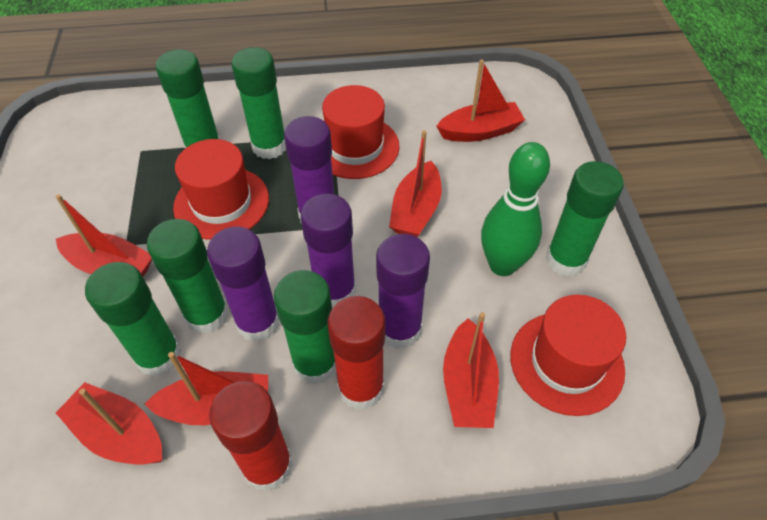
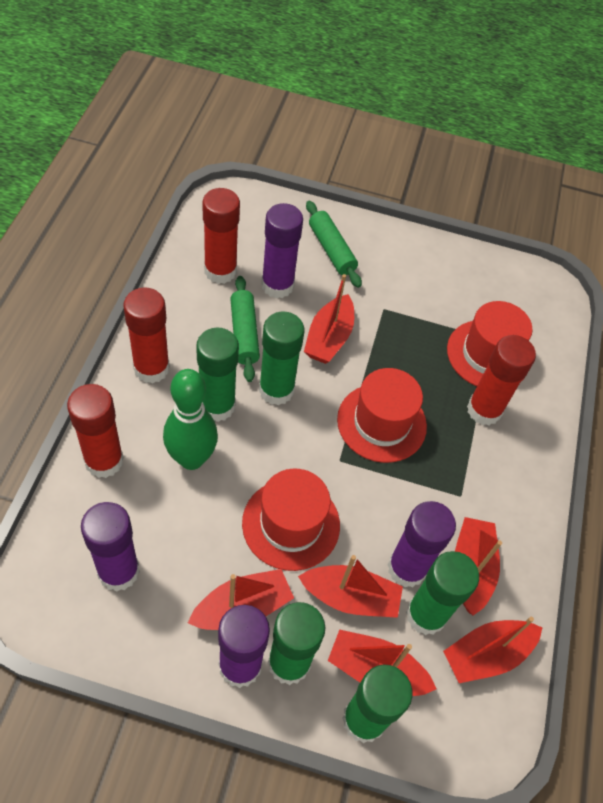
green glue stick: [85,262,182,377] [147,219,229,335] [156,49,220,148] [231,47,286,159] [274,270,336,385] [546,161,624,277] = 6 -> [196,328,239,422] [259,311,304,405] [268,602,325,685] [342,665,412,743] [406,551,479,635] = 5
green rolling pin: none = 0 -> [230,276,260,382] [306,201,362,288] = 2
red glue stick: [209,381,293,492] [328,296,385,410] = 2 -> [67,384,124,478] [123,287,170,384] [202,188,240,284] [467,335,536,426] = 4

